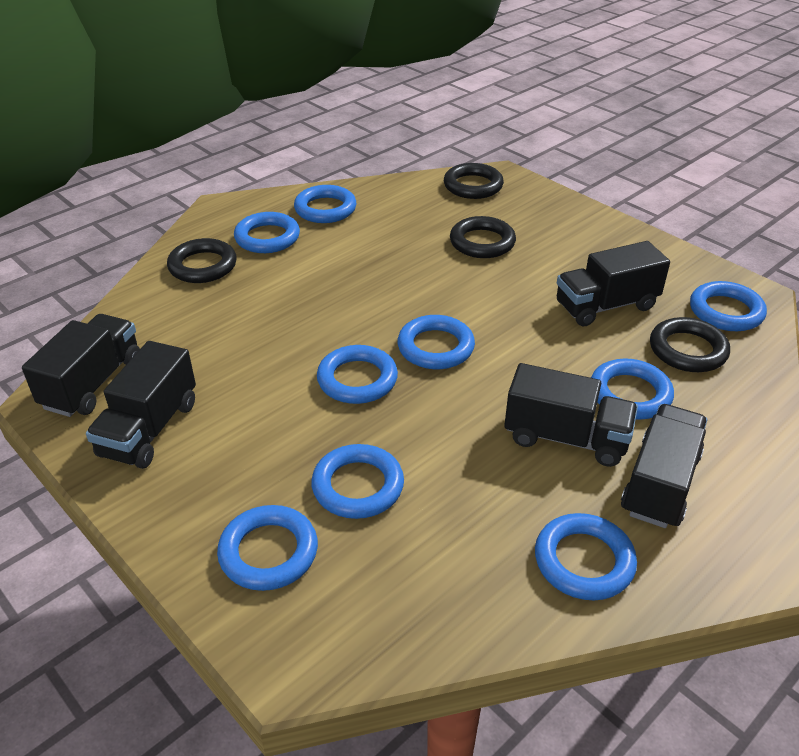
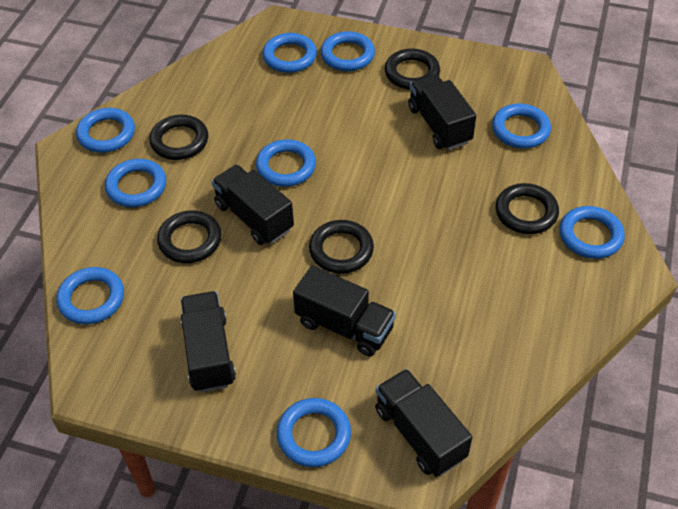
black ring: [167,238,237,283] [444,163,504,199] [450,216,516,258] [650,317,730,372] = 4 -> [149,115,208,160] [157,210,222,263] [309,220,374,274] [385,49,440,90] [496,183,559,234] = 5

